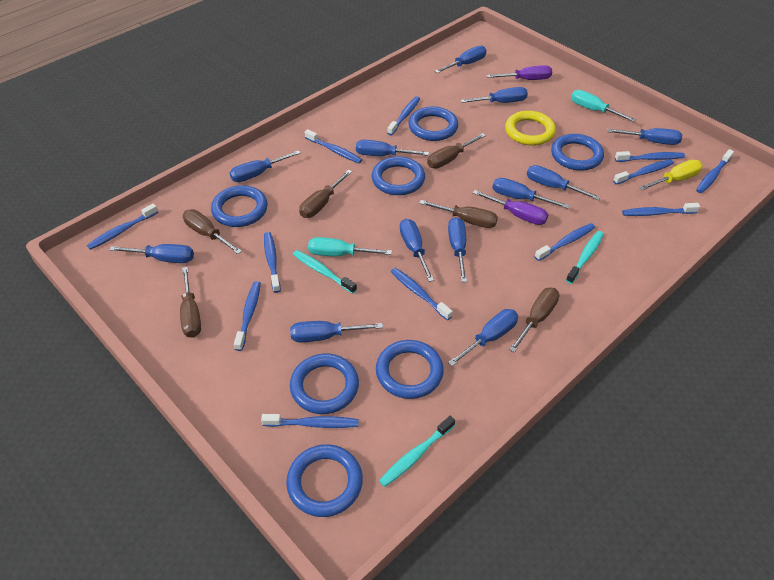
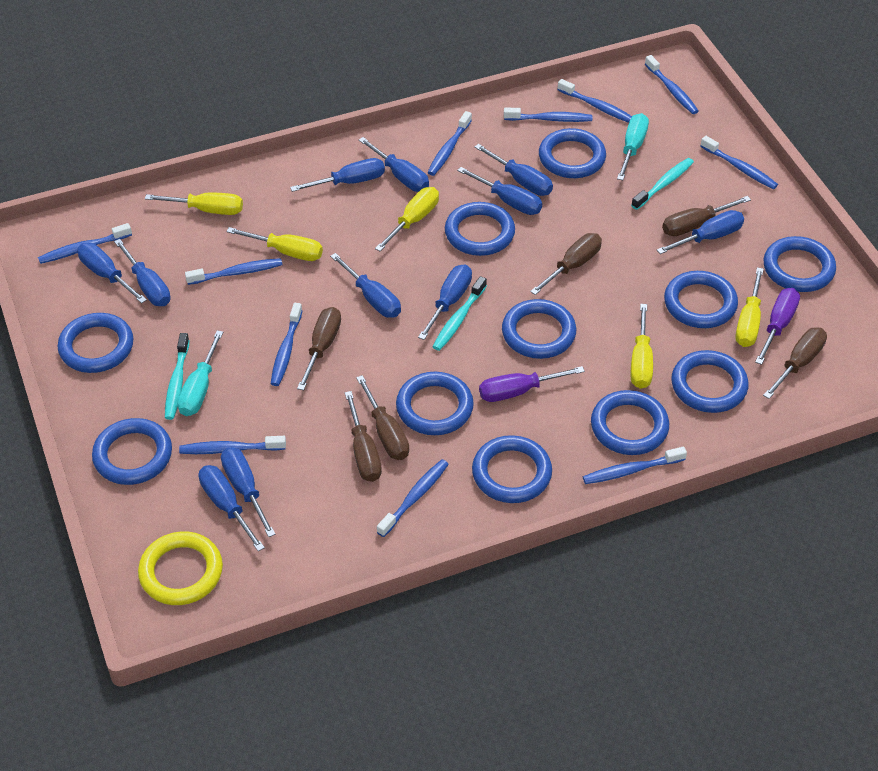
blue ring: [211,185,267,227] [286,444,363,517] [290,354,359,414] [372,156,425,195] [376,340,444,399] [409,106,458,141] [551,134,604,171] = 7 -> [58,313,133,373] [92,418,172,485] [396,372,474,435] [445,202,515,256] [472,435,552,503] [502,299,576,359] [539,128,606,178] [591,390,669,455] [664,271,738,328] [671,350,749,413] [763,236,836,292] = 11
blue screwdriver: [110,244,194,263] [230,150,301,182] [290,321,383,342] [356,140,429,156] [400,219,434,282] [434,46,487,73] [448,217,467,282] [448,309,518,366] [461,87,528,103] [493,178,570,209] [527,165,601,200] [607,128,682,145] = 12 -> [77,243,147,303] [114,239,171,306] [199,465,265,551] [221,447,276,537] [290,158,385,192] [330,253,401,318] [359,137,429,192] [418,264,472,340] [457,167,542,215] [475,144,553,196] [657,210,744,254] = 11
blue toothbrush: [87,204,158,250] [234,281,261,351] [261,414,359,428] [264,232,281,293] [305,129,362,163] [387,96,420,136] [391,268,453,320] [534,223,595,261] [613,159,674,185] [615,151,685,162] [622,203,700,216] [696,149,734,193] = 12 -> [38,223,132,264] [179,436,286,454] [185,258,282,285] [271,303,302,386] [377,459,449,537] [427,111,472,176] [504,108,592,122] [557,79,632,123] [583,447,687,484] [645,55,699,114] [701,136,778,189] = 11
yellow screwdriver: [639,160,703,190] = 1 -> [145,193,243,215] [226,227,323,261] [375,187,439,251] [631,304,653,389] [735,267,764,347] = 5

